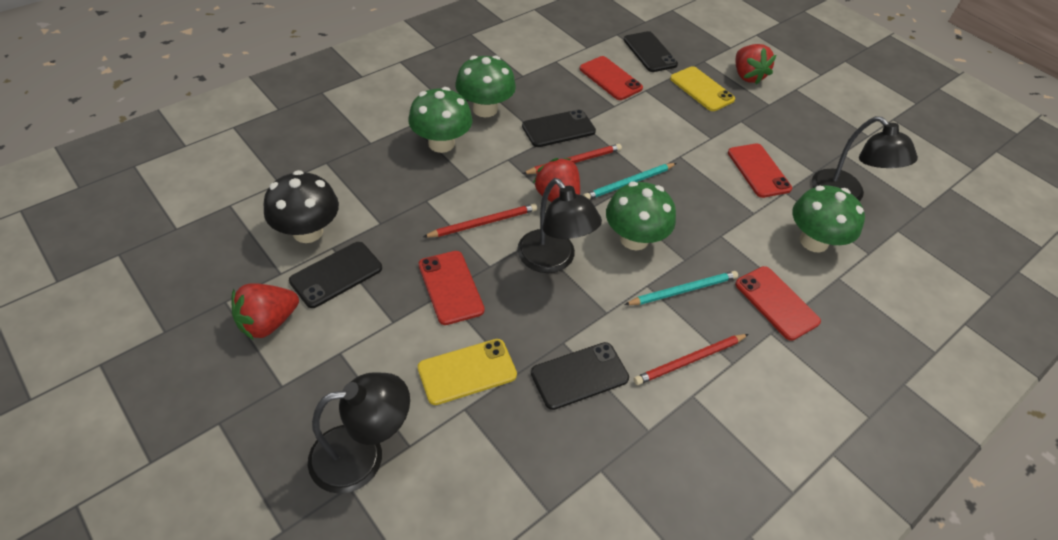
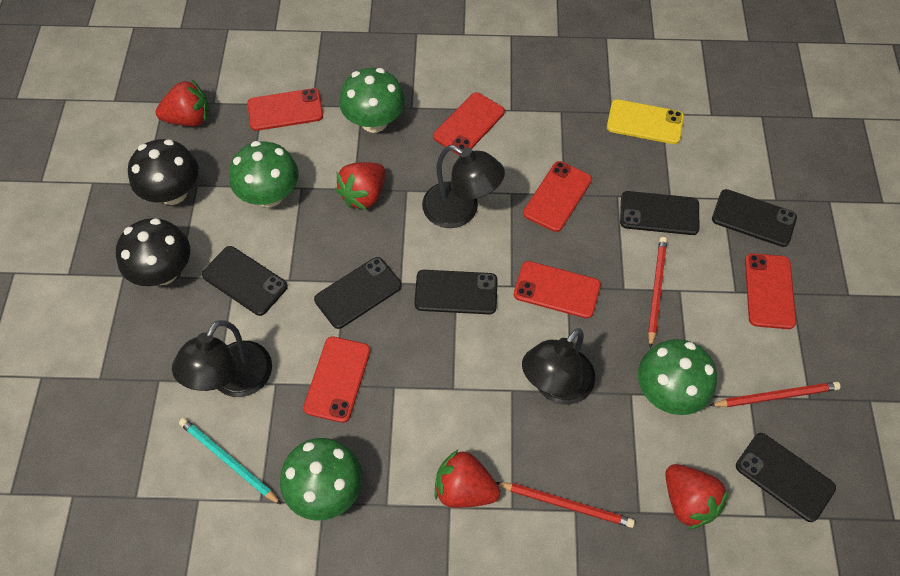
black mushroom: [263,170,339,243] = 1 -> [116,218,190,286] [128,139,199,205] = 2
black phone: [289,242,382,308] [522,109,596,147] [531,342,629,410] [624,31,678,72] = 4 -> [202,246,288,316] [314,257,402,329] [414,270,498,314] [620,191,699,235] [712,189,797,247] [736,433,836,522] = 6
red phone: [419,251,485,325] [579,56,643,100] [728,143,792,198] [735,266,821,341] = 4 -> [247,88,323,131] [303,336,371,423] [433,92,505,155] [514,261,601,319] [523,161,592,232] [745,253,796,329] = 6
red strawberry: [232,283,299,340] [533,158,580,202] [736,44,776,85] = 3 -> [156,79,210,127] [335,162,386,210] [435,449,500,508] [665,464,729,529] = 4
turquoise pencil: [583,163,677,200] [624,271,738,305] = 2 -> [179,418,282,505] = 1
yellow phone: [418,339,517,405] [670,66,735,111] = 2 -> [607,99,684,144] = 1

